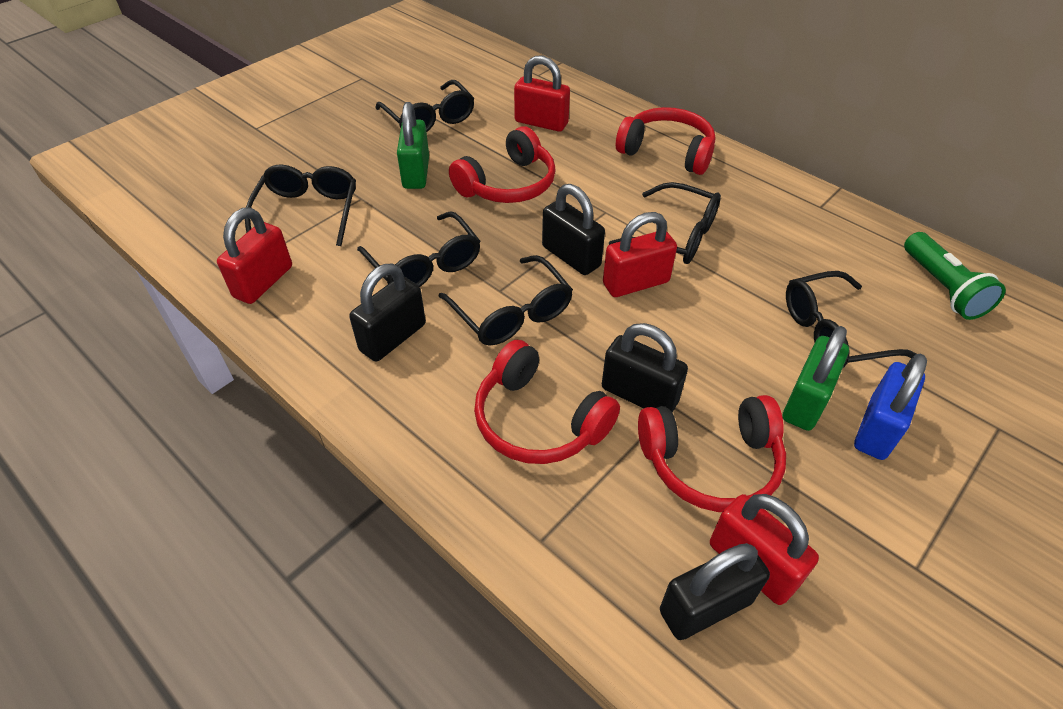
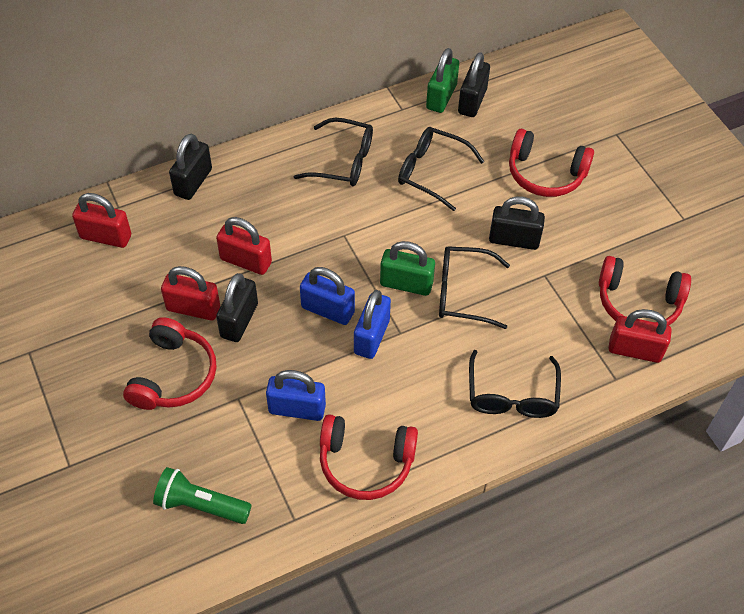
black glasses: [245,164,356,246] [357,211,480,287] [375,80,474,132] [439,255,573,346] [609,182,721,264] [786,271,916,369] = 6 -> [294,118,373,186] [398,127,485,211] [439,246,510,329] [469,350,561,418] = 4
blue padlock: [854,354,927,460] = 1 -> [266,370,326,421] [300,267,355,325] [354,290,391,359] = 3

